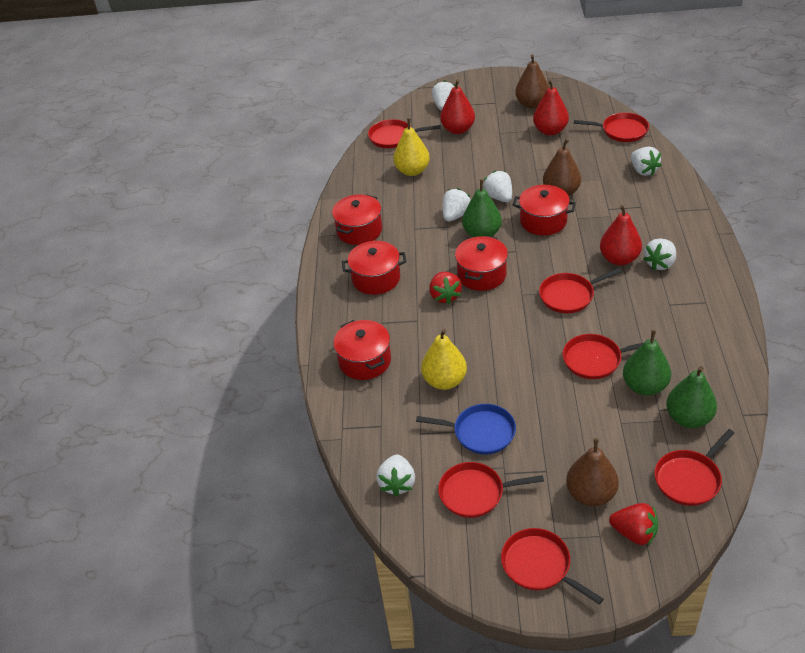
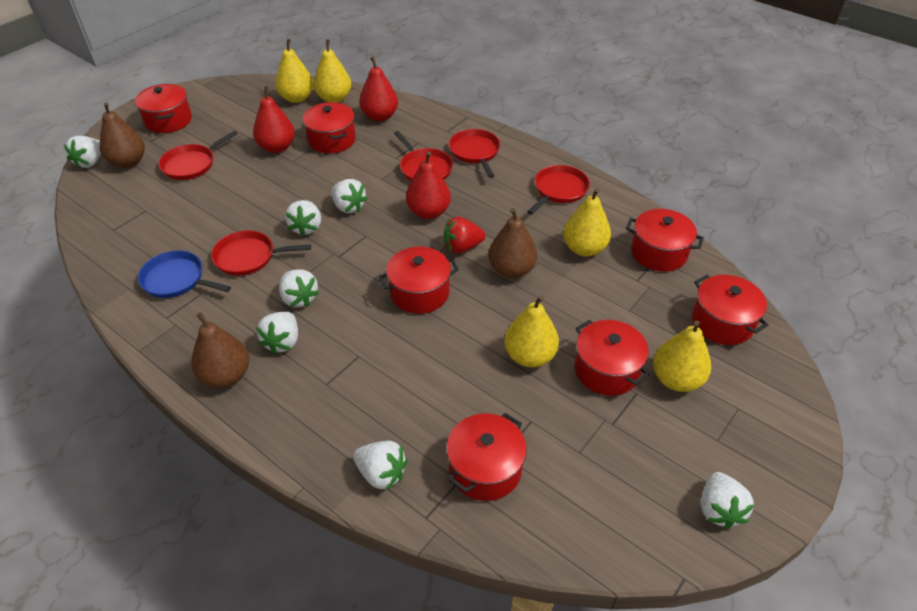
green pear: [462,179,502,237] [623,330,671,396] [666,366,717,428] = 3 -> none = 0
red pan: [368,119,440,148] [438,462,544,518] [501,528,604,605] [539,268,622,313] [563,334,643,379] [574,113,649,142] [654,429,734,506] = 7 -> [159,131,238,180] [211,230,311,276] [394,131,453,181] [449,129,500,178] [527,165,590,214] = 5
red pot: [332,194,382,245] [333,320,391,380] [342,241,407,295] [455,236,508,291] [513,185,576,236] = 5 -> [135,84,192,133] [303,102,356,153] [378,247,459,314] [447,413,527,501] [574,320,650,396] [626,209,704,272] [692,275,769,345] = 7
red strawberry: [429,272,462,304] [609,503,658,545] = 2 -> [444,216,486,253] = 1
white strawberry: [376,455,415,497] [432,80,456,110] [443,188,471,222] [482,170,512,202] [631,147,662,176] [643,238,676,270] = 6 -> [64,136,101,169] [256,312,298,355] [279,269,320,307] [285,200,321,237] [331,179,368,213] [353,441,408,490] [701,472,754,529] = 7
yellow pear: [393,118,430,176] [421,329,467,390] = 2 -> [275,39,313,103] [313,39,351,103] [504,295,559,367] [563,188,611,257] [653,320,711,392] = 5

